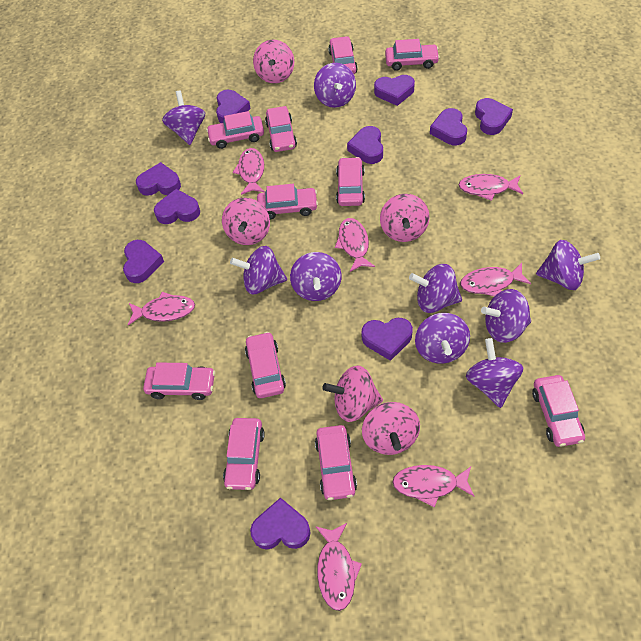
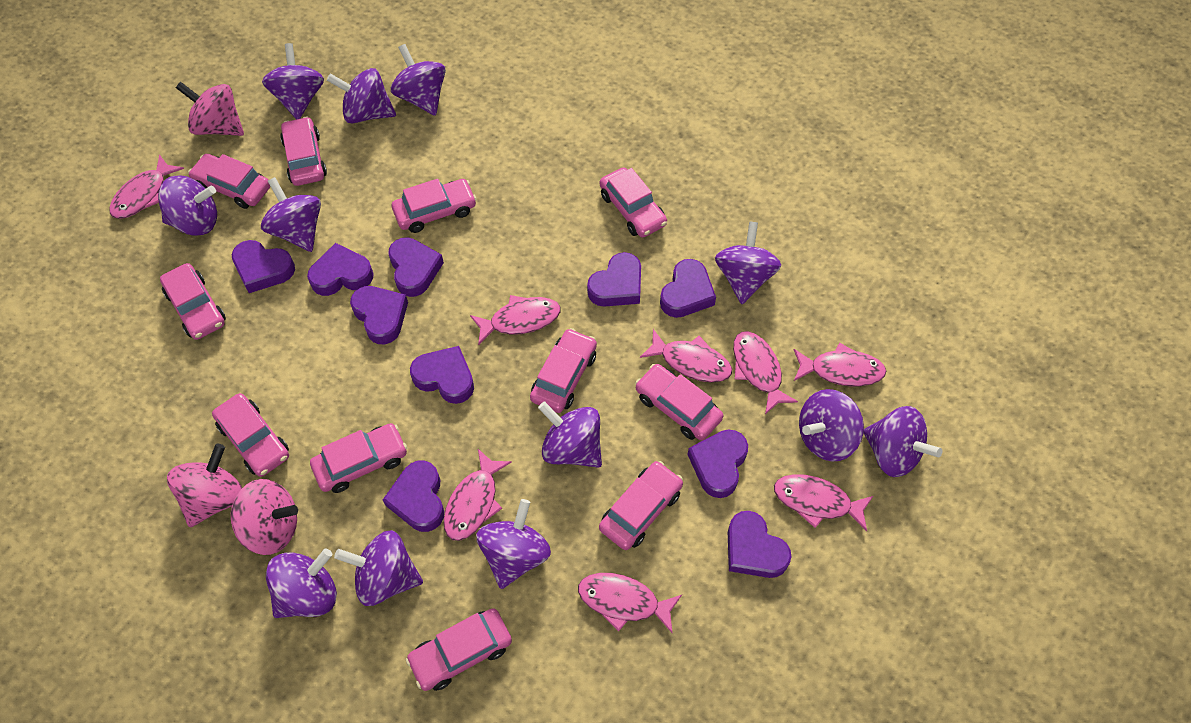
pink fish: [128,292,195,325] [233,148,265,195] [315,523,362,611] [335,218,375,272] [392,465,475,507] [459,174,523,201] [460,263,531,296] = 7 -> [109,154,184,219] [444,449,512,541] [470,295,561,345] [578,573,682,633] [640,329,732,382] [733,331,798,414] [774,474,873,531] [794,343,886,386] = 8
pink spinning top: [222,198,270,245] [253,40,294,83] [322,366,383,422] [362,402,420,455] [380,194,430,242] = 5 -> [167,444,242,527] [176,82,244,136] [231,479,298,555] = 3
purple spinning top: [162,90,205,145] [230,246,287,294] [290,252,341,301] [314,63,356,108] [409,264,462,313] [415,313,470,364] [466,338,523,408] [481,289,531,343] [536,240,600,290] = 9 -> [158,176,217,236] [261,177,321,252] [262,43,324,119] [266,549,337,618] [327,68,396,124] [334,530,423,606] [391,44,446,116] [476,499,551,589] [538,402,602,468] [715,221,781,304] [799,389,864,462] [864,406,942,477] = 12

